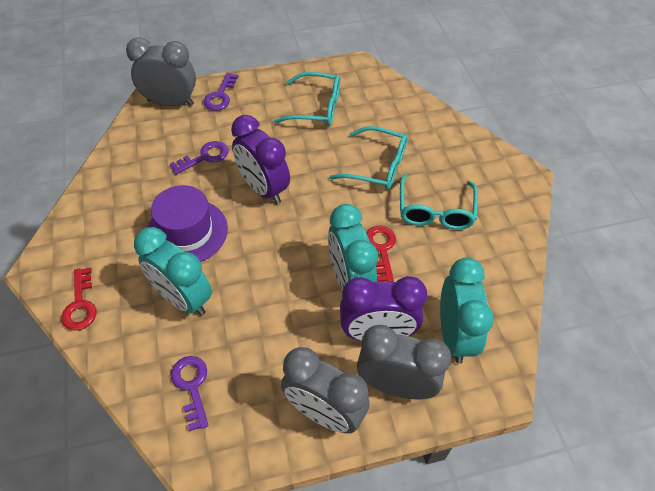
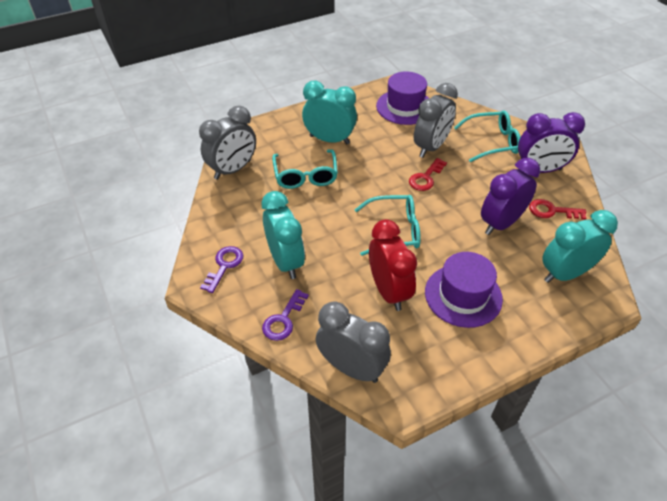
purple hat: [147,185,228,262] = 1 -> [376,71,429,125] [425,252,503,328] = 2
purple key: [170,141,229,174] [171,356,208,431] [203,73,238,111] = 3 -> [200,246,243,293] [262,289,309,341] = 2
red clock: none = 0 -> [369,219,417,311] = 1

